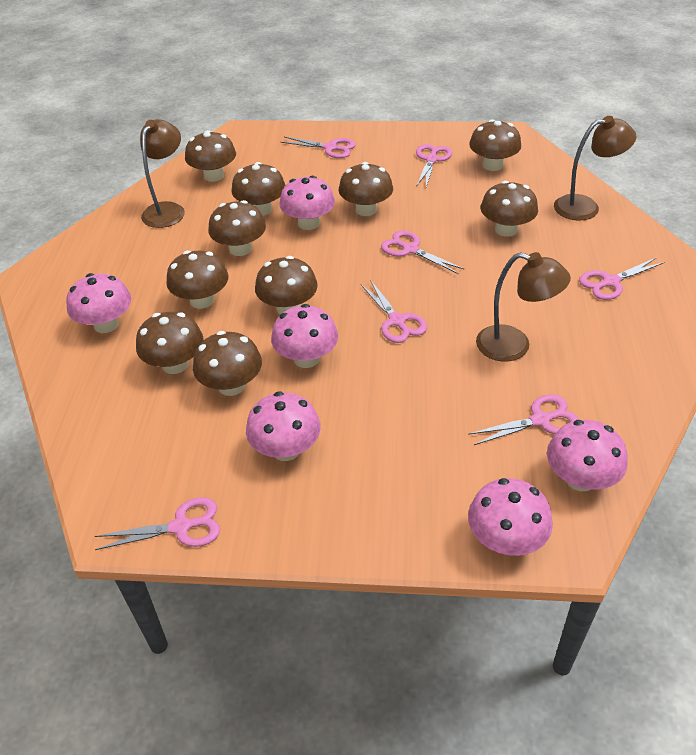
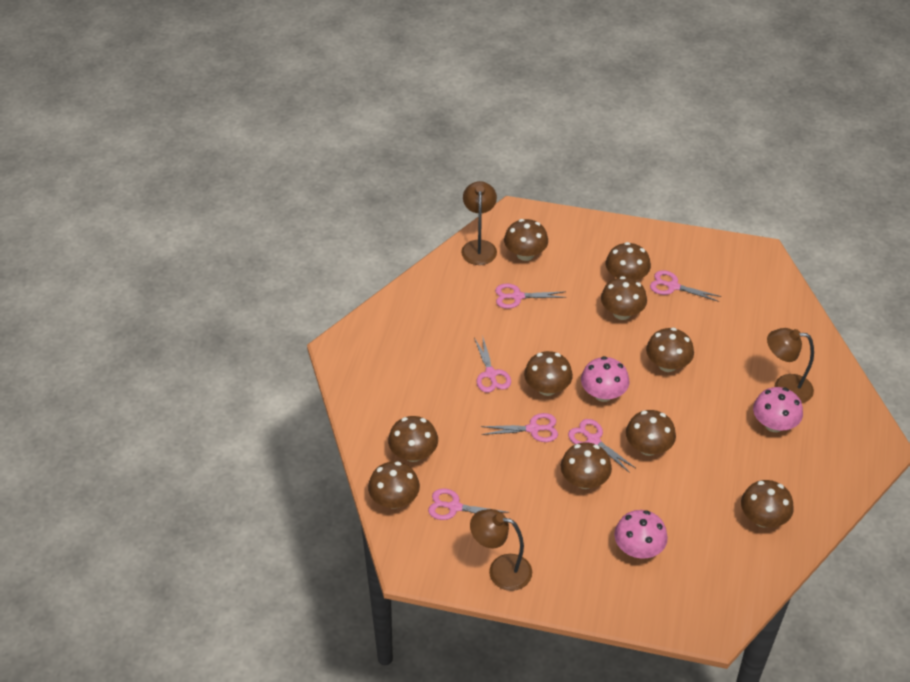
pink mushroom: [66,273,131,333] [246,391,321,461] [271,304,338,368] [279,175,335,230] [468,478,553,556] [547,420,628,491] = 6 -> [581,356,630,402] [614,510,668,559] [753,387,803,432] = 3
pink scissors: [95,497,220,550] [281,137,356,158] [361,280,427,343] [381,230,465,274] [416,144,452,187] [468,394,579,445] [579,257,665,300] = 7 -> [428,488,510,520] [474,335,511,393] [481,413,558,442] [495,283,566,309] [568,419,636,473] [650,270,721,302] = 6

